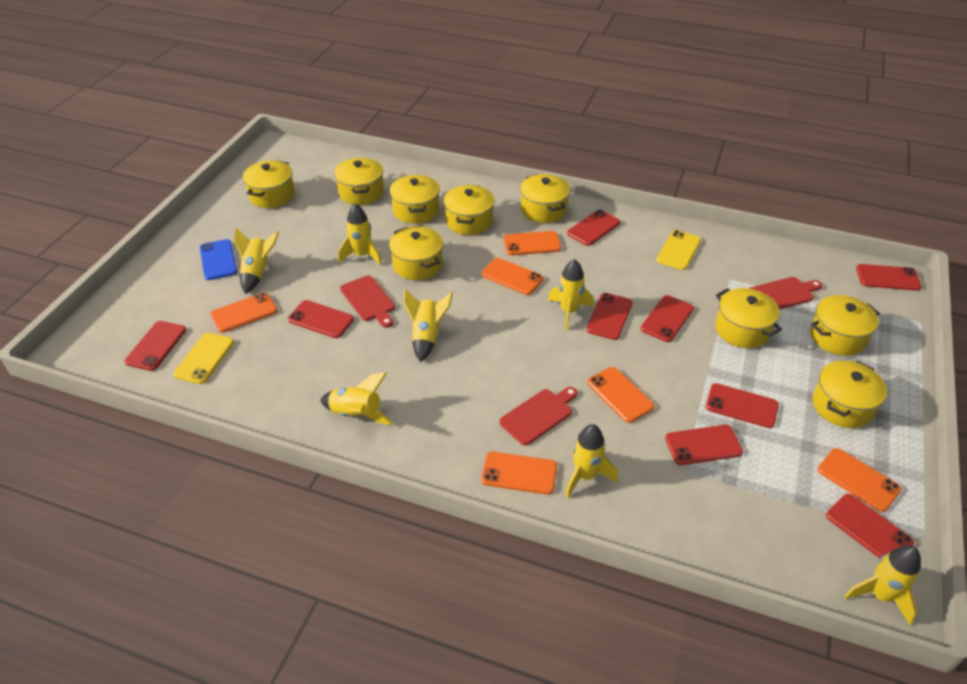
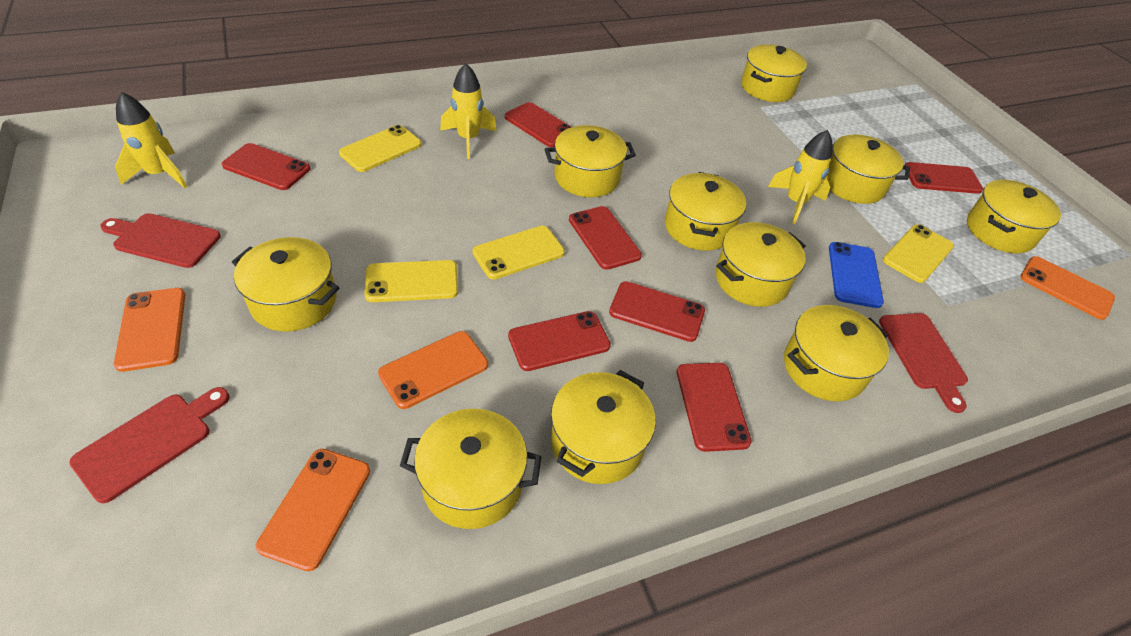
orange phone: [210,293,277,333] [481,451,557,495] [482,258,544,295] [503,231,561,255] [588,367,655,423] [818,448,902,512] = 6 -> [114,288,185,372] [256,449,370,571] [378,331,488,409] [1020,256,1115,320] = 4
red phone: [125,321,186,371] [288,300,354,338] [567,210,620,246] [586,293,633,340] [641,295,694,342] [665,425,743,465] [706,383,779,428] [826,494,914,558] [856,264,922,291] = 9 -> [222,143,310,190] [505,102,571,147] [508,311,611,371] [569,206,642,270] [609,281,705,342] [677,363,752,452] [905,162,983,194] = 7
yellow phone: [173,332,234,384] [657,230,701,270] = 2 -> [339,125,421,172] [364,260,458,302] [472,226,565,280] [883,225,954,283] = 4
yellow pot: [243,160,295,208] [334,157,384,205] [389,226,443,280] [390,175,440,224] [444,185,495,235] [520,174,570,223] [715,288,782,348] [810,295,880,356] [812,361,887,428] = 9 -> [232,237,340,332] [400,409,542,529] [545,125,636,197] [551,370,656,484] [665,172,746,251] [716,222,806,307] [741,44,807,102] [784,305,889,401] [826,135,910,204] [967,180,1061,253] = 10
yellow rocket: [234,228,279,294] [320,372,394,425] [338,204,382,265] [404,289,453,362] [548,259,594,330] [565,424,618,498] [844,545,921,625] = 7 -> [115,92,187,188] [440,63,497,159] [768,130,832,224] = 3

